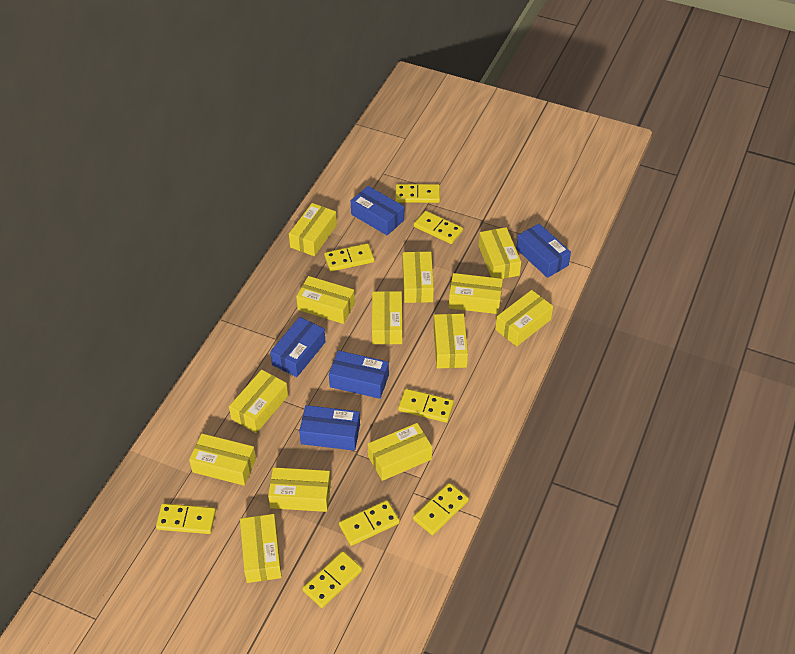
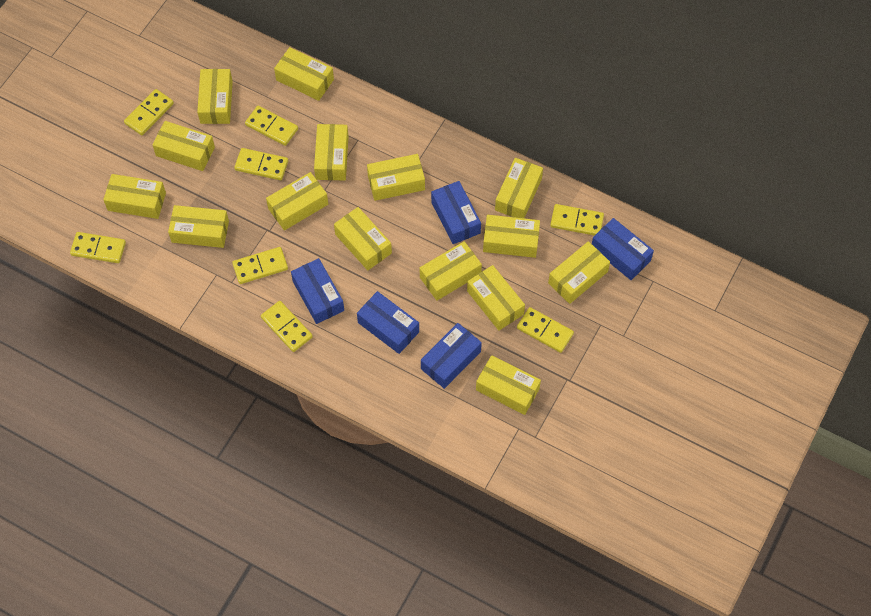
yellow box: [189,433,256,486] [229,370,288,433] [240,514,282,583] [268,467,331,512] [289,203,337,256] [296,276,355,324] [368,423,432,481] [372,291,402,344] [403,252,434,303] [434,314,468,368] [449,273,503,314] [479,227,521,279] [495,290,553,347] = 13 -> [103,174,166,219] [152,121,215,171] [168,205,229,248] [197,69,233,124] [266,172,328,231] [274,47,334,101] [314,124,349,180] [334,207,392,270] [367,154,425,201] [420,241,482,300] [467,265,525,331] [476,355,541,415] [483,215,540,258] [495,158,543,218] [548,241,610,304] = 15

